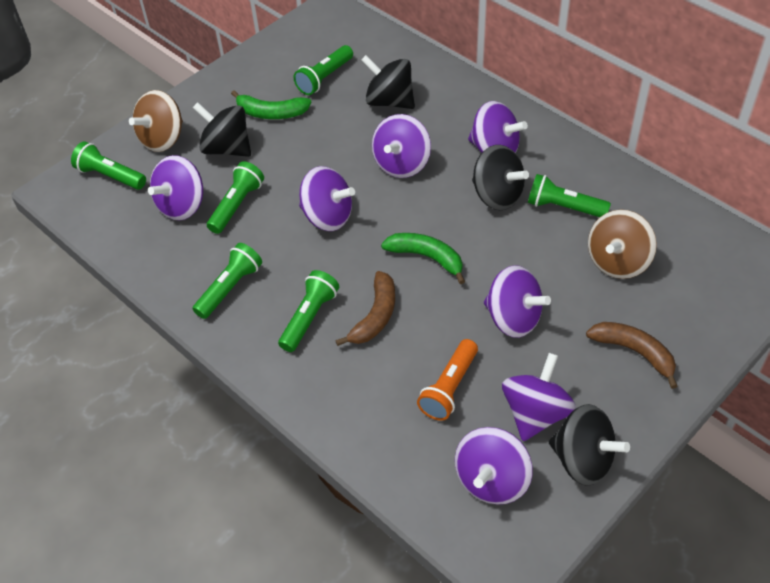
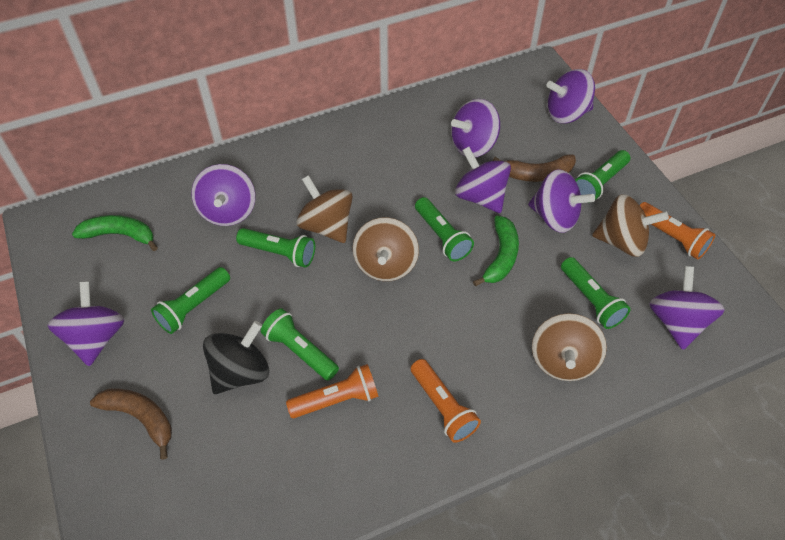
black spinning top: [193,102,251,157] [361,55,415,109] [472,145,529,210] [549,404,630,486] = 4 -> [203,321,269,394] = 1
brown spinning top: [129,90,183,152] [588,210,657,279] = 2 -> [296,175,353,243] [353,217,419,281] [532,313,607,381] [592,194,669,257] = 4
orange flashlight: [417,339,478,421] = 1 -> [286,364,378,418] [411,359,481,443] [640,202,715,260] = 3

